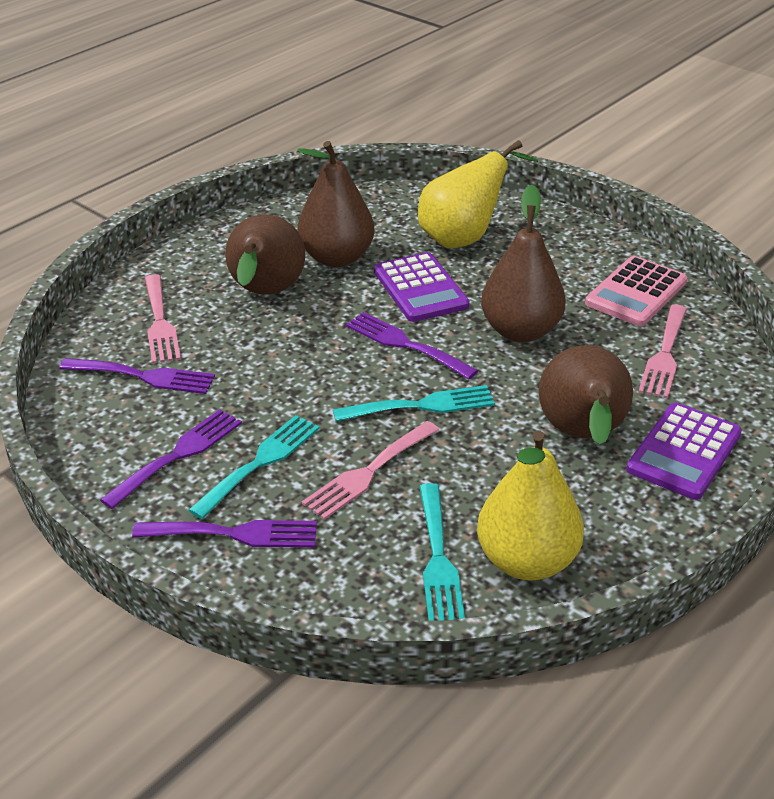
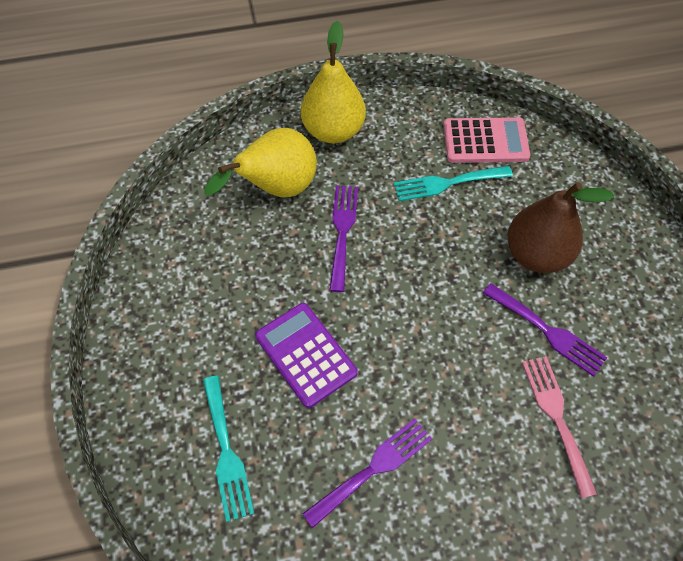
brown pear: [225,214,305,295] [297,141,375,267] [481,184,566,342] [539,345,633,445] = 4 -> [507,182,615,273] = 1
pink fork: [145,274,181,364] [302,421,439,520] [638,304,687,399] = 3 -> [522,356,597,498] = 1
purple calculator: [374,252,470,322] [626,403,742,500] = 2 -> [255,303,358,408] = 1
purple fork: [59,358,215,394] [100,409,242,509] [132,520,317,548] [346,312,478,380] = 4 -> [302,418,432,528] [329,185,358,292] [483,283,607,377] = 3
turquoise fork: [188,415,320,519] [333,385,495,422] [419,483,465,621] = 3 -> [203,375,254,522] [394,166,513,201] = 2

